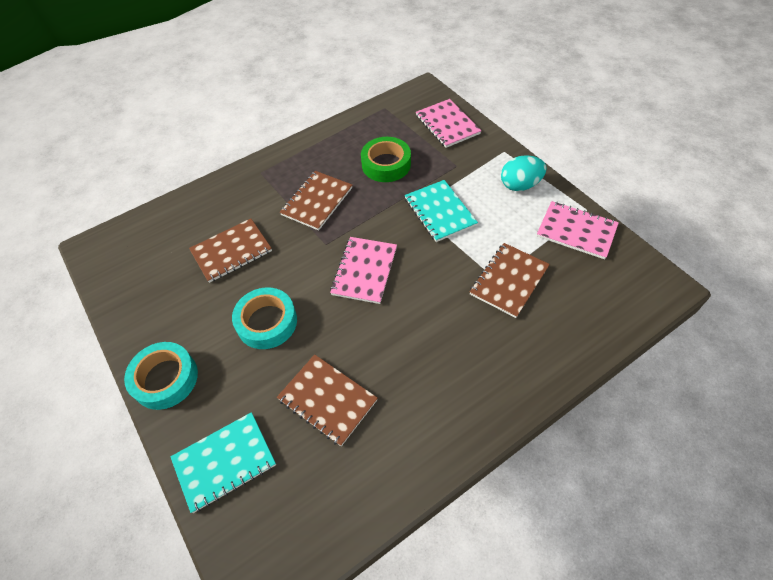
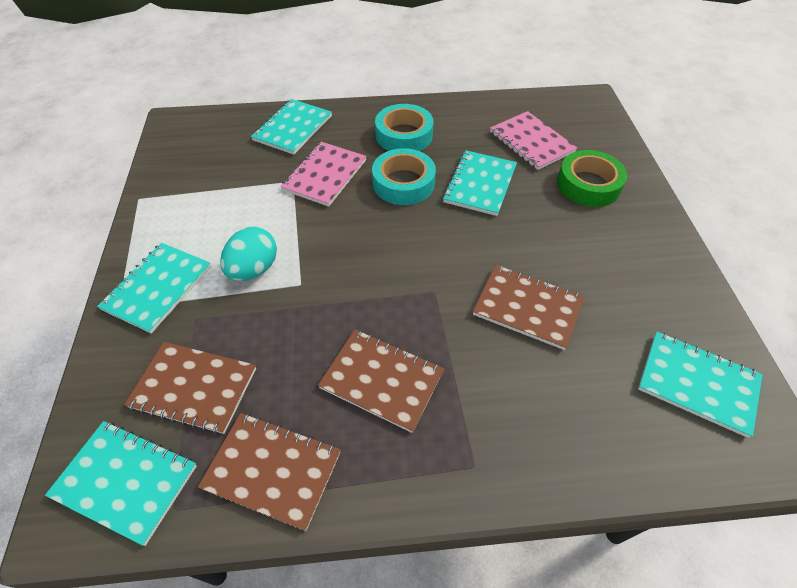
pink notebook: [330,237,397,304] [416,99,481,148] [537,201,619,259] = 3 -> [280,142,367,207] [490,111,577,170] = 2
turquoise notebook: [170,412,276,513] [405,180,478,242] = 2 -> [45,421,197,546] [97,243,211,334] [251,99,332,155] [443,150,517,216] [638,332,763,438] = 5

